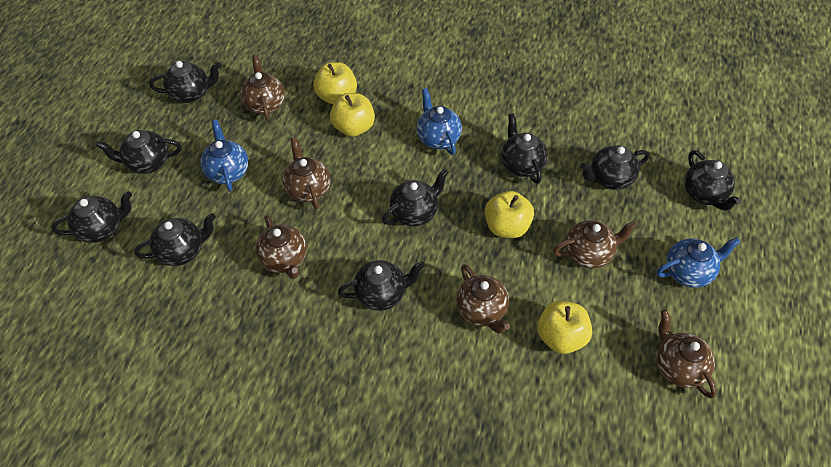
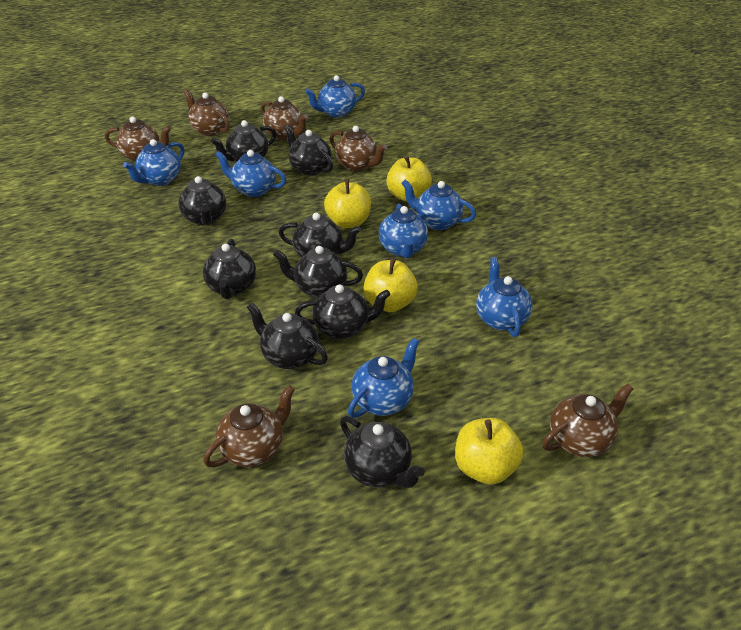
blue teapot: [200,120,248,191] [417,88,462,155] [657,237,740,288] = 3 -> [123,139,185,186] [215,150,286,197] [305,75,365,118] [348,338,420,418] [379,203,428,258] [401,180,476,230] [476,257,533,337] = 7

